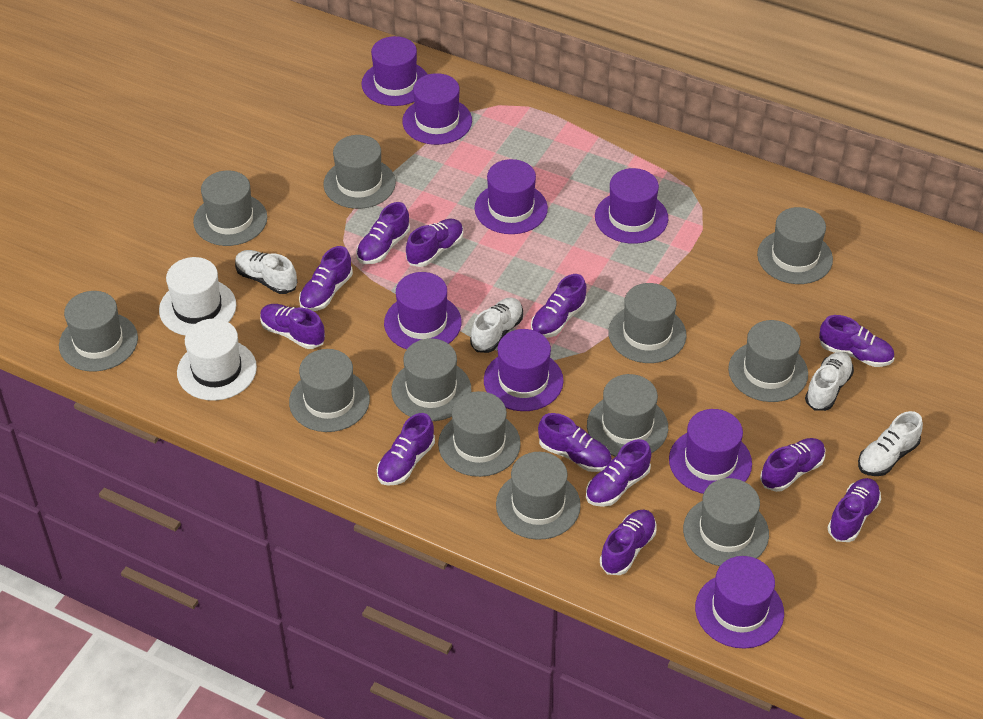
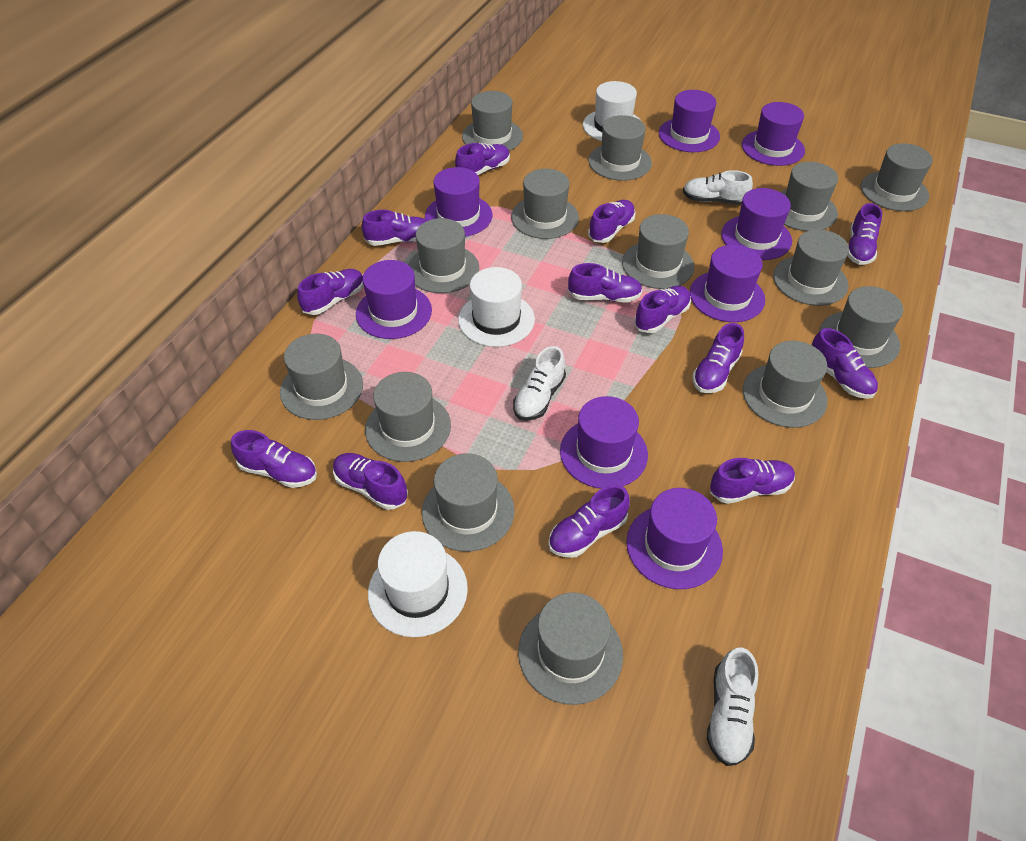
grey hat: [59,291,138,372] [193,170,267,246] [289,349,370,432] [323,135,396,209] [391,338,471,421] [438,391,521,477] [496,452,581,540] [587,374,668,457] [608,283,687,363] [683,478,769,566] [728,320,808,402] [757,207,833,284] = 12 -> [280,334,363,420] [365,372,451,462] [408,218,479,293] [422,453,515,552] [462,91,523,151] [511,169,579,239] [518,592,623,705] [588,115,652,181] [622,214,694,289] [743,341,828,428] [773,229,849,306] [781,162,838,231] [819,286,903,368] [861,143,933,211] = 14
purple shoe: [260,304,325,349] [299,246,353,311] [356,202,410,264] [377,413,435,486] [406,219,463,267] [531,274,587,338] [538,413,612,472] [586,439,651,507] [600,509,657,575] [760,438,825,492] [819,315,894,367] [827,478,881,542] = 12 -> [231,430,317,488] [297,269,364,315] [333,453,408,510] [362,210,427,246] [455,143,510,175] [548,485,630,558] [568,263,642,303] [588,200,636,243] [634,286,691,333] [692,323,744,393] [710,458,795,504] [812,328,878,399] [847,203,882,265] = 13
white hat: [159,257,236,336] [177,319,257,401] = 2 -> [368,531,468,637] [458,267,535,347] [583,81,640,141] = 3
white shoe: [235,250,297,294] [470,298,523,353] [805,352,854,411] [858,411,923,476] = 4 -> [513,346,566,421] [683,170,753,205] [707,648,758,766] = 3

